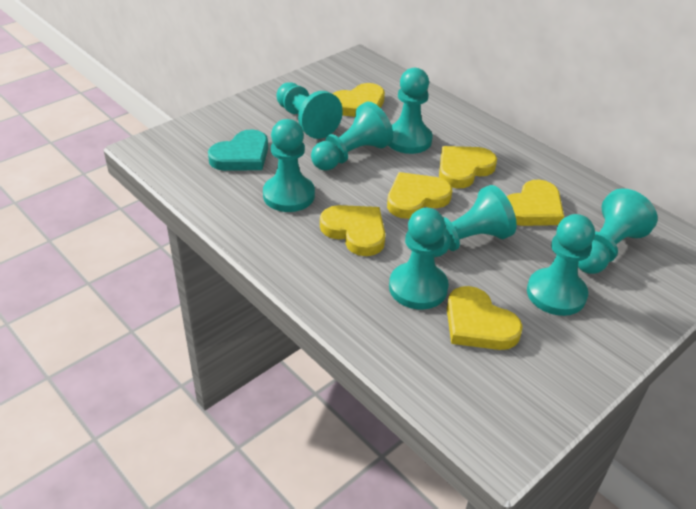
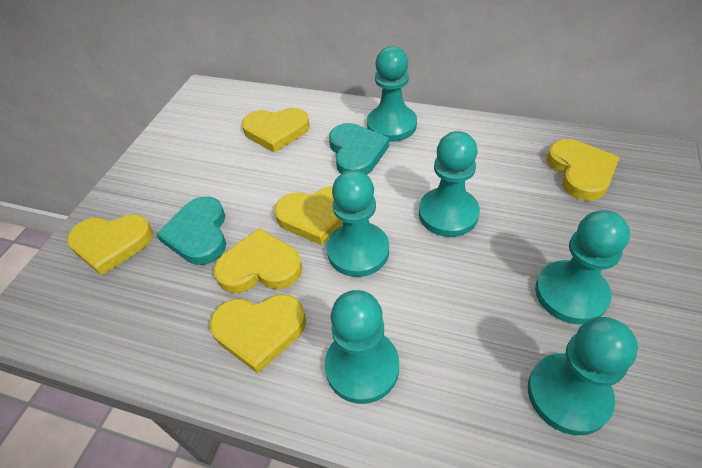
turquoise heart: [208,129,268,171] = 1 -> [156,196,226,265] [329,123,389,175] = 2
turquoise pawn: [263,119,315,212] [276,82,343,139] [311,102,393,171] [388,68,433,154] [389,208,449,309] [434,185,517,257] [527,214,595,316] [578,188,658,274] = 8 -> [324,290,399,404] [327,170,389,277] [367,46,417,142] [419,131,480,237] [528,317,638,435] [535,210,630,324] = 6

